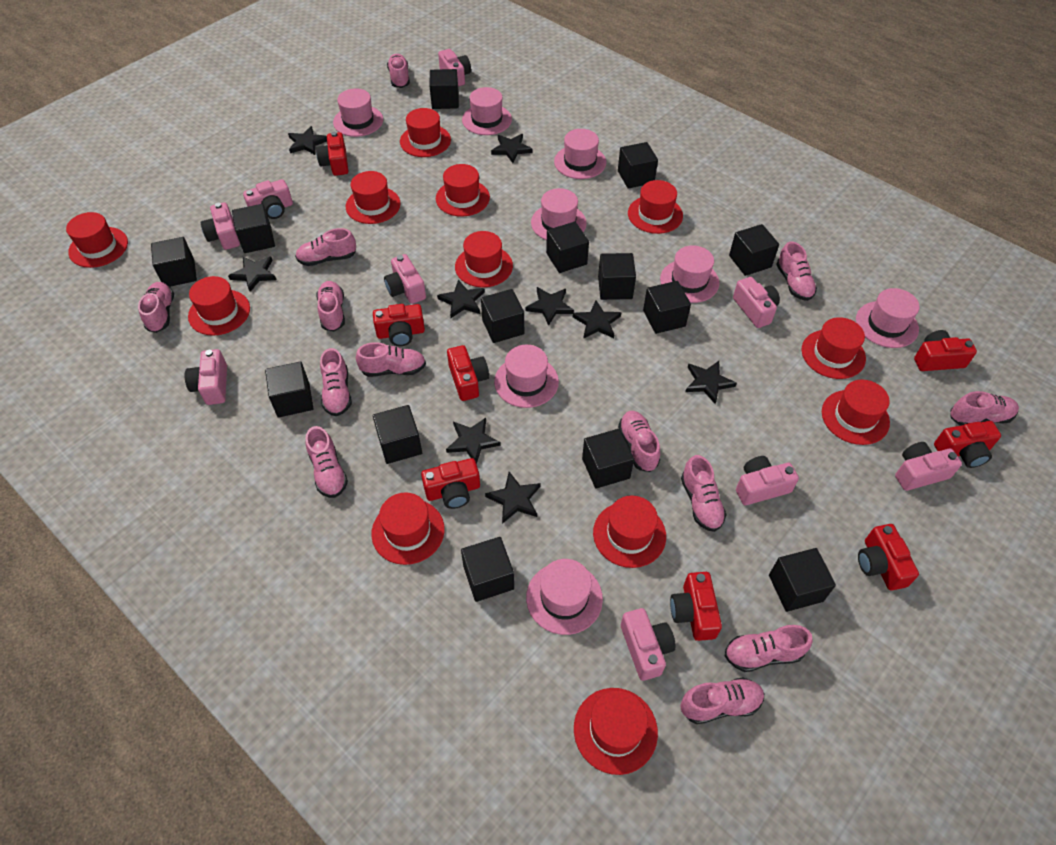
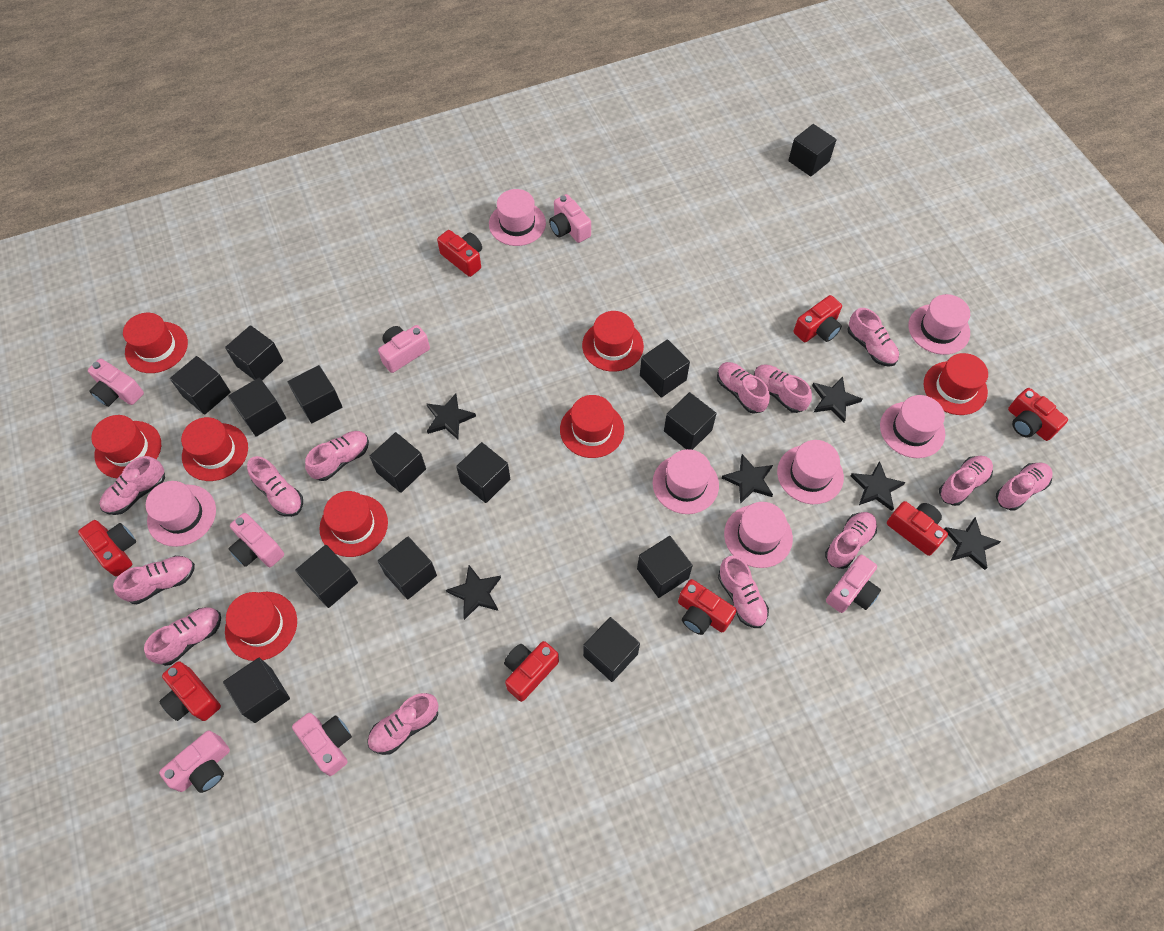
black star: [228,256,276,292] [288,126,327,155] [437,279,485,318] [446,418,501,464] [485,472,541,524] [491,134,533,163] [525,287,574,326] [573,301,622,339] [685,361,737,404] = 9 -> [426,393,476,439] [446,565,501,620] [722,454,773,504] [812,376,862,422] [851,461,906,511] [944,517,1001,570] = 6
pink camera: [185,349,227,405] [201,202,240,250] [243,179,293,219] [384,254,426,304] [438,49,471,86] [621,608,676,681] [733,277,780,328] [736,456,799,505] [895,442,962,491] = 9 -> [88,358,144,407] [159,730,230,793] [228,513,284,567] [292,713,352,776] [378,325,430,373] [549,194,591,243] [826,555,881,613] = 7
pink hat: [333,89,383,137] [462,87,512,135] [494,345,559,408] [526,559,603,635] [531,188,587,240] [554,129,606,179] [660,245,719,303] [856,288,919,348] = 8 -> [146,481,216,547] [489,189,546,246] [653,449,719,514] [724,502,793,568] [777,440,844,504] [880,395,945,458] [908,294,970,355] = 7
red hat: [66,212,128,268] [188,276,250,336] [346,171,401,224] [371,493,445,565] [400,108,451,157] [436,164,490,217] [455,231,513,287] [574,688,658,775] [593,495,666,568] [628,180,683,234] [802,317,866,379] [822,379,890,445] = 12 -> [91,415,161,478] [123,313,188,373] [181,417,248,481] [225,592,297,661] [319,491,388,557] [560,395,624,458] [582,311,644,372] [924,353,988,415] = 8

